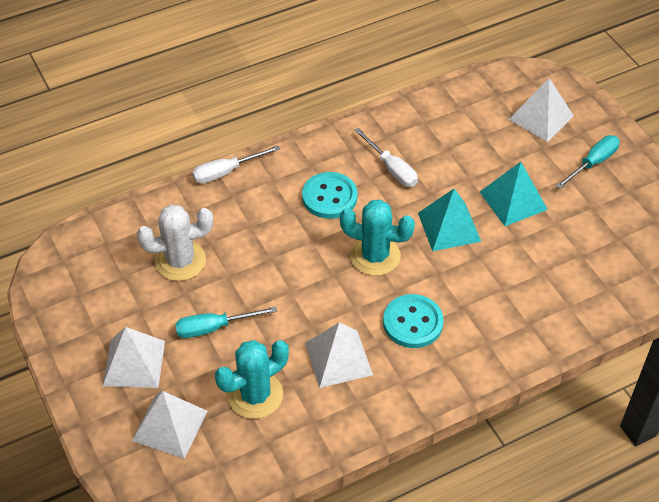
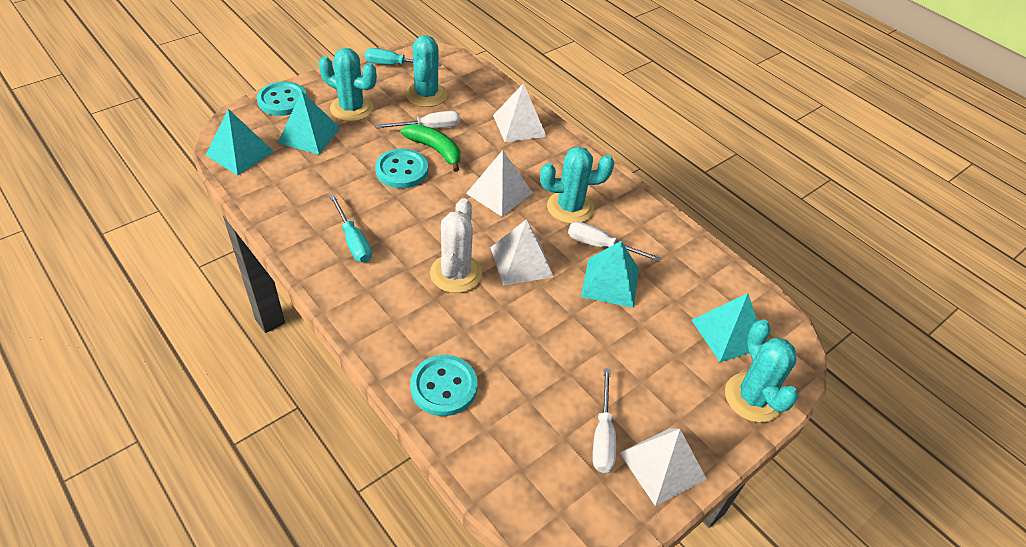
green banana: none = 0 -> [401,124,460,172] = 1
turquoise button: [302,172,358,219] [383,294,444,348] = 2 -> [257,81,307,116] [375,149,428,188] [410,355,477,416] = 3
turquoise cactus: [215,340,289,419] [340,200,415,276] = 2 -> [319,48,377,121] [406,35,447,107] [540,146,614,224] [725,319,799,422] = 4
turquoise pyramid: [418,189,481,251] [480,162,548,226] = 2 -> [206,109,274,175] [278,91,340,155] [581,241,639,308] [692,293,757,362] = 4
white screwdriver: [192,145,280,184] [354,128,418,187] = 2 -> [376,111,460,128] [568,222,661,262] [593,368,616,473] = 3

